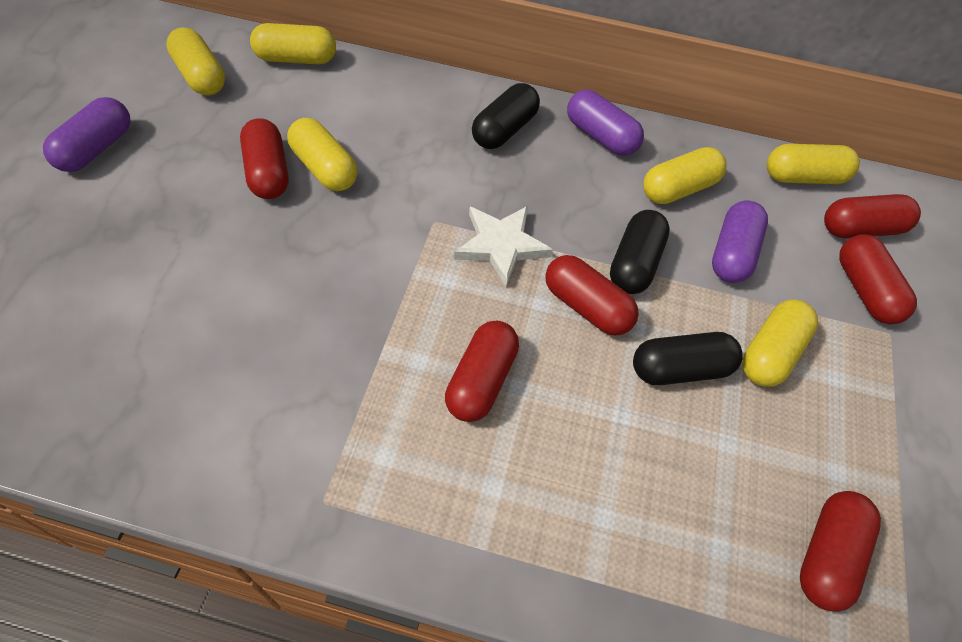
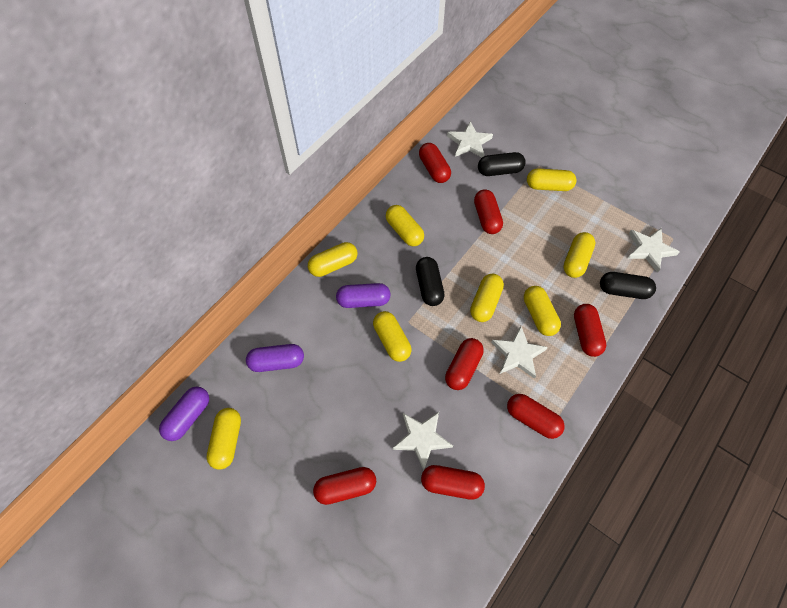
red capsule: [240,118,289,199] [445,320,519,422] [545,255,639,336] [800,491,881,612] [824,194,921,239] [839,234,917,324] = 6 -> [313,467,376,505] [419,143,451,183] [421,465,485,500] [445,338,484,390] [474,189,503,234] [507,394,565,439] [574,304,606,357] = 7
white star: [454,206,553,287] = 1 -> [393,412,453,470] [447,121,493,157] [491,326,548,379] [627,228,679,273] = 4
yellow capsule: [166,27,225,95] [250,23,336,64] [287,118,358,191] [643,147,727,204] [742,299,818,387] [767,144,860,184] = 6 -> [207,408,241,470] [308,242,357,277] [373,311,412,362] [386,205,424,246] [470,274,504,322] [524,286,561,336] [527,168,577,191] [563,232,596,278] = 8

